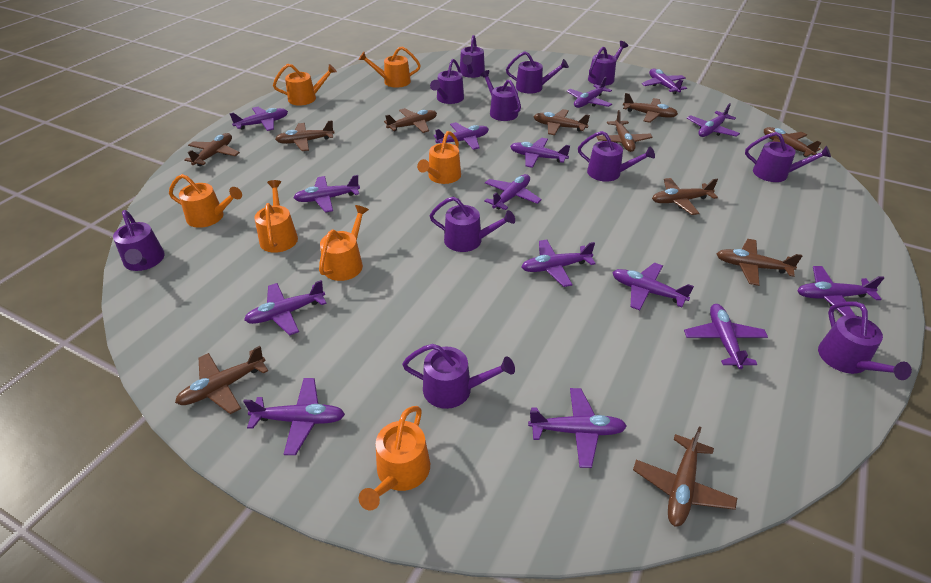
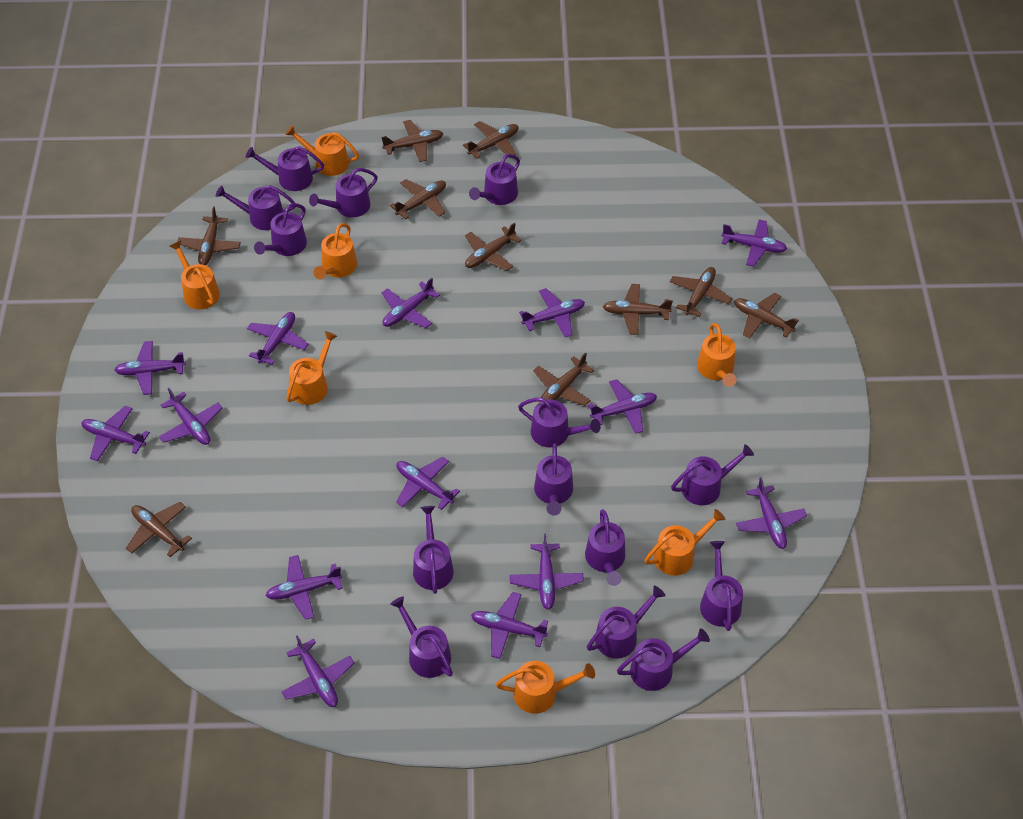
brown plane: [175,346,268,414] [184,133,240,166] [275,120,335,151] [384,108,437,133] [533,109,590,135] [597,110,653,152] [623,93,678,123] [633,426,737,527] [652,178,718,215] [717,239,802,286] [764,127,821,157] = 11 -> [126,502,192,557] [177,206,241,265] [381,120,443,162] [390,179,446,220] [463,121,518,159] [465,222,522,271] [533,352,594,406] [603,284,673,335] [670,267,732,317] [734,292,799,338] = 10
purple plane: [229,107,288,131] [243,378,345,455] [244,280,327,336] [293,175,360,212] [434,122,489,150] [484,174,542,210] [510,138,570,168] [522,240,596,287] [528,388,627,468] [567,77,612,108] [612,263,694,310] [642,69,687,94] [684,304,768,369] [687,103,740,137] [797,266,885,316] = 15 -> [81,406,150,461] [114,341,186,395] [159,388,223,445] [247,312,309,365] [265,555,342,620] [282,635,354,707] [382,278,440,328] [396,457,460,510] [471,592,548,659] [510,533,584,610] [519,288,585,337] [588,379,657,434] [722,219,787,267] [736,477,807,549] = 14
purple watering can: [113,210,165,271] [402,344,515,409] [429,197,515,252] [430,59,464,104] [460,35,485,78] [480,70,521,121] [506,51,569,94] [578,131,655,182] [588,41,628,86] [745,132,831,182] [818,302,912,380] = 11 -> [216,185,295,230] [246,146,324,191] [254,203,307,256] [309,168,378,217] [390,596,453,678] [413,506,454,594] [469,154,520,205] [518,397,601,448] [534,443,573,516] [585,509,625,586] [587,586,666,659] [617,628,710,691] [671,444,754,505] [700,541,743,631] = 14

